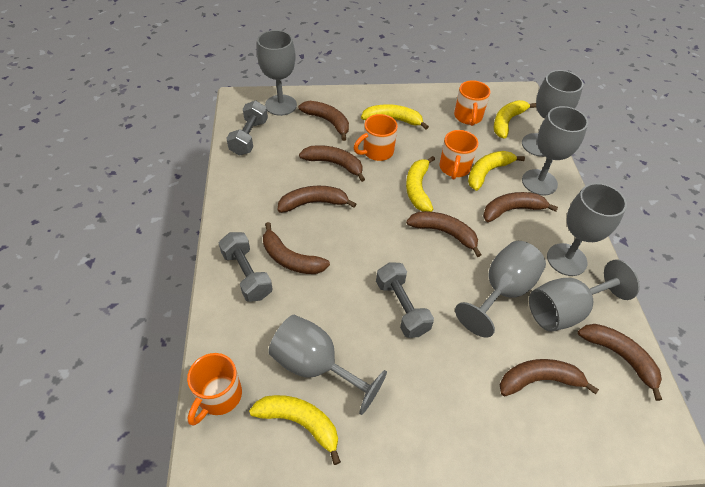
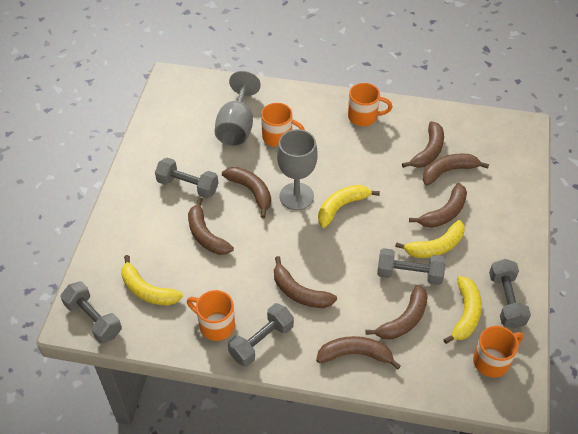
grey dumbbell: [219,232,273,302] [226,101,268,156] [376,262,434,338] = 3 -> [60,281,122,343] [155,158,218,198] [228,303,294,366] [377,248,446,285] [489,259,531,328] = 5
grey goblet: [257,30,297,116] [268,315,387,415] [455,241,546,338] [522,70,583,157] [522,106,588,195] [529,259,640,332] [547,183,627,276] = 7 -> [215,71,261,146] [277,129,318,210] = 2
yellow banana: [249,395,341,465] [361,104,429,129] [406,156,435,212] [468,151,525,191] [494,100,536,139] = 5 -> [121,255,183,305] [318,185,380,228] [395,220,465,258] [443,276,482,344] = 4

